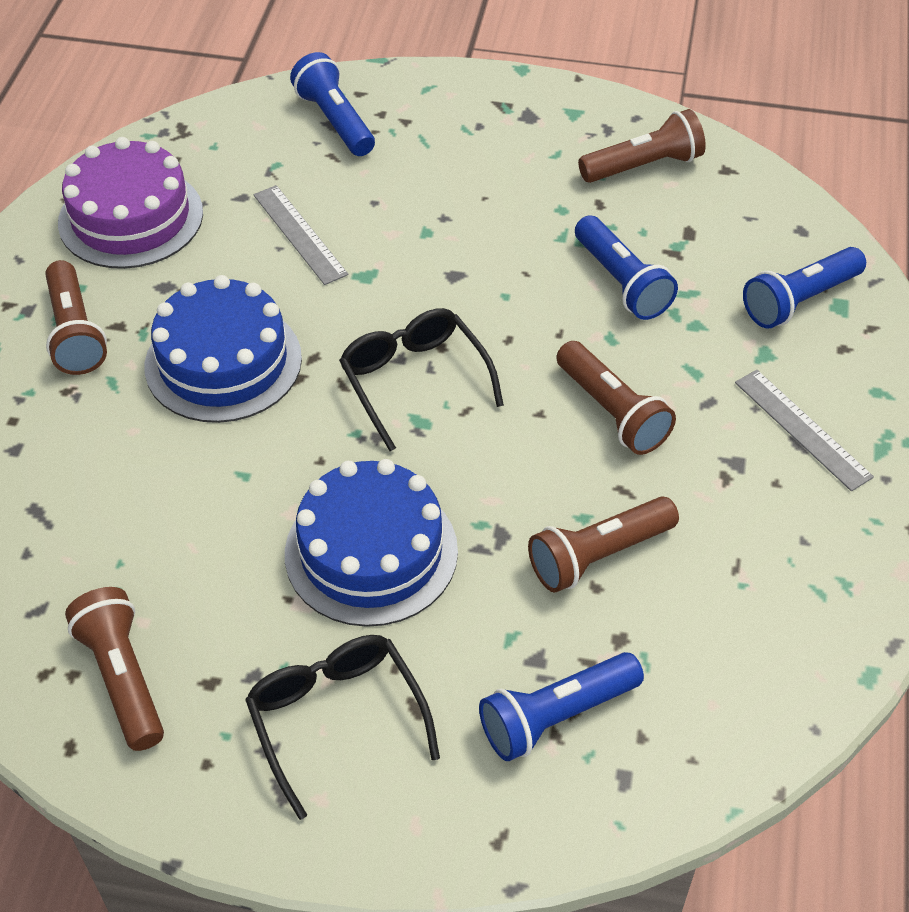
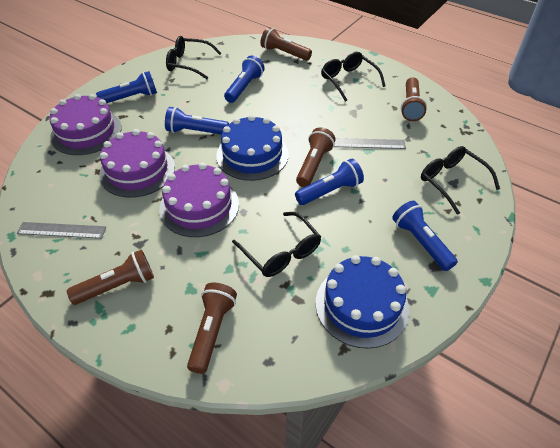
black glasses: [245,635,440,820] [339,308,504,451] = 2 -> [166,36,221,79] [232,212,321,277] [321,52,385,102] [421,146,500,215] = 4
blue flashlight: [290,52,375,156] [479,652,644,761] [575,215,678,320] [743,247,866,329] = 4 -> [96,71,157,103] [165,107,229,135] [224,56,265,103] [295,159,364,205] [392,201,458,271] = 5
purple cake: [58,137,203,269] = 1 -> [49,94,122,155] [99,129,175,198] [159,163,239,237] = 3

